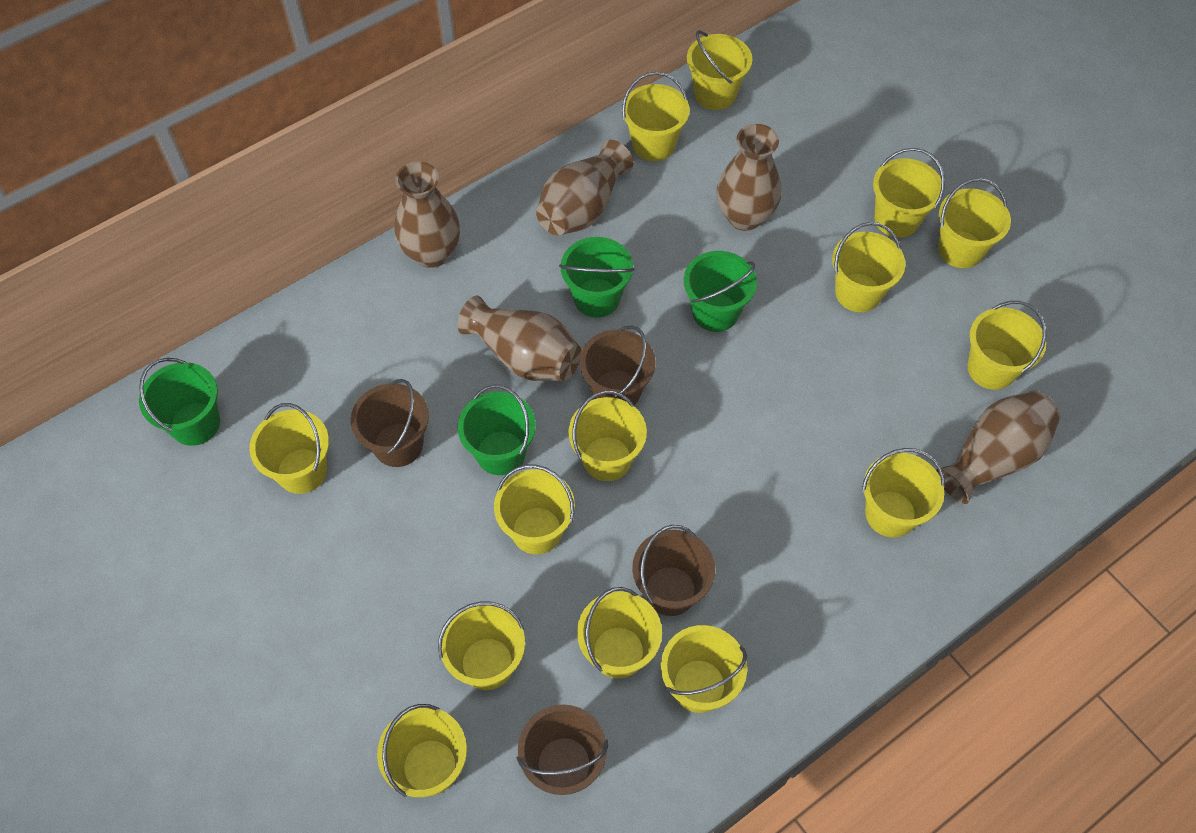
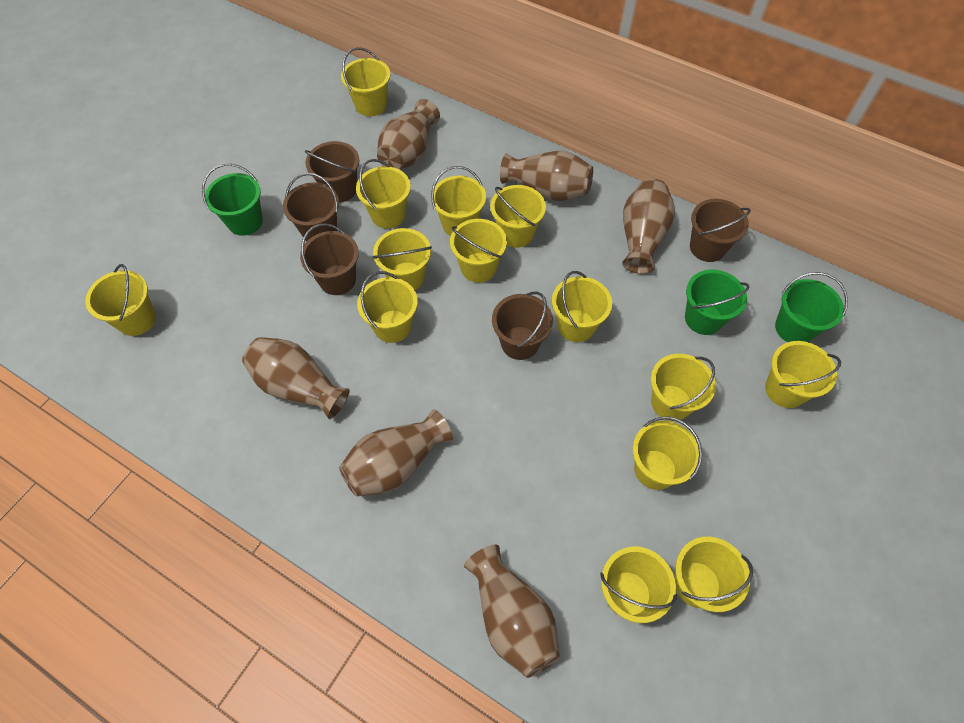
brown bucket: [351,379,429,467] [517,704,608,795] [580,325,656,405] [632,525,715,616] = 4 -> [283,173,339,242] [300,223,359,295] [305,141,359,203] [492,291,553,360] [690,199,751,262] = 5
brown vase: [394,162,460,268] [457,296,582,381] [536,140,633,236] [717,124,781,231] [936,390,1061,504] = 5 -> [242,337,350,420] [339,409,453,497] [377,99,440,169] [464,545,560,678] [500,151,593,201] [622,179,675,274] = 6
green bucket: [139,358,220,446] [457,384,536,475] [559,237,635,318] [684,251,757,332] = 4 -> [202,164,263,236] [685,270,750,335] [775,272,848,342] = 3

